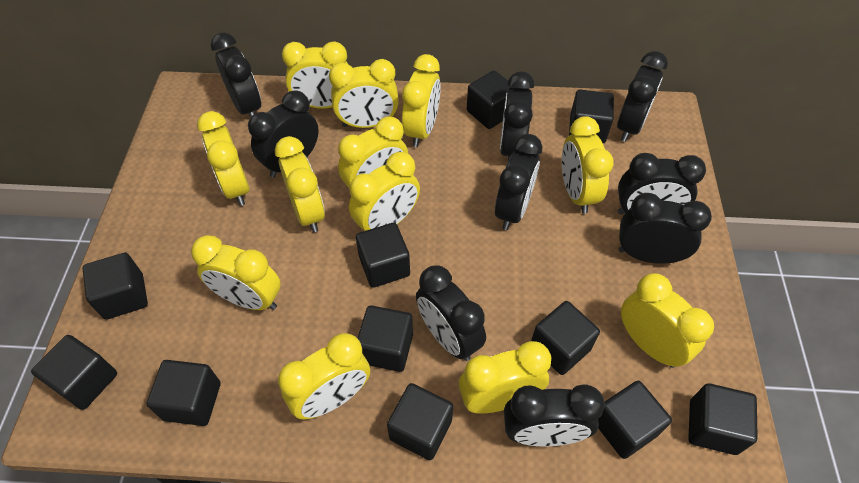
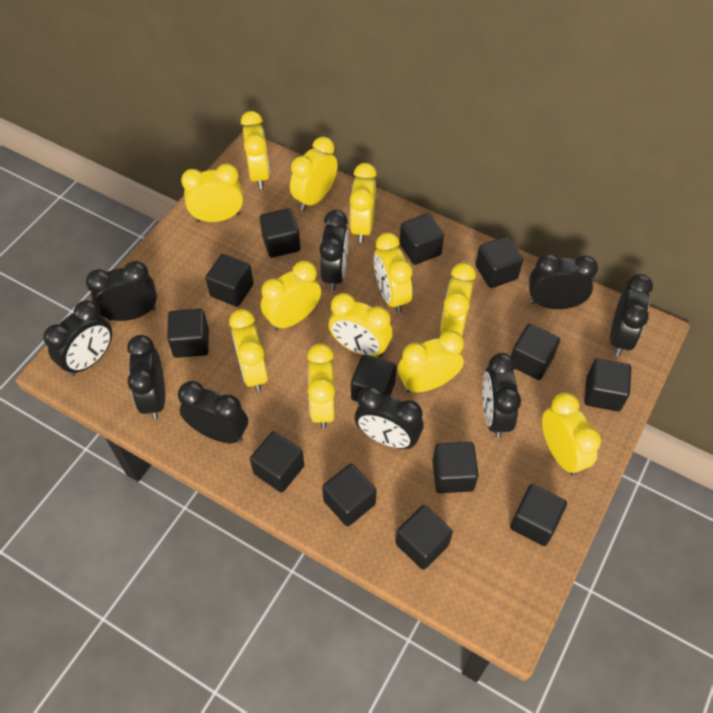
black cube: [31,335,117,410] [82,253,148,320] [147,360,221,426] [356,223,410,288] [357,305,413,372] [387,383,453,460] [467,71,511,129] [531,301,600,375] [569,90,614,143] [598,381,672,459] [688,383,758,455] = 11 -> [167,309,209,358] [206,254,254,307] [250,431,304,493] [260,208,300,258] [322,464,377,526] [351,354,397,402] [395,505,453,570] [400,213,444,265] [432,442,479,493] [476,236,523,288] [510,484,567,546] [511,324,560,380] [584,359,631,411] = 13

